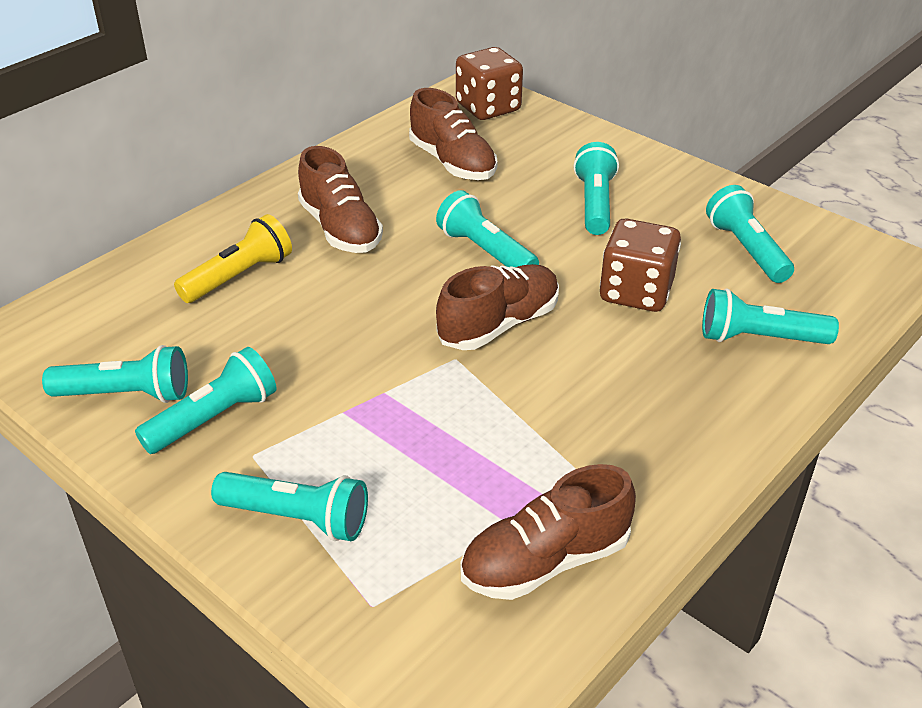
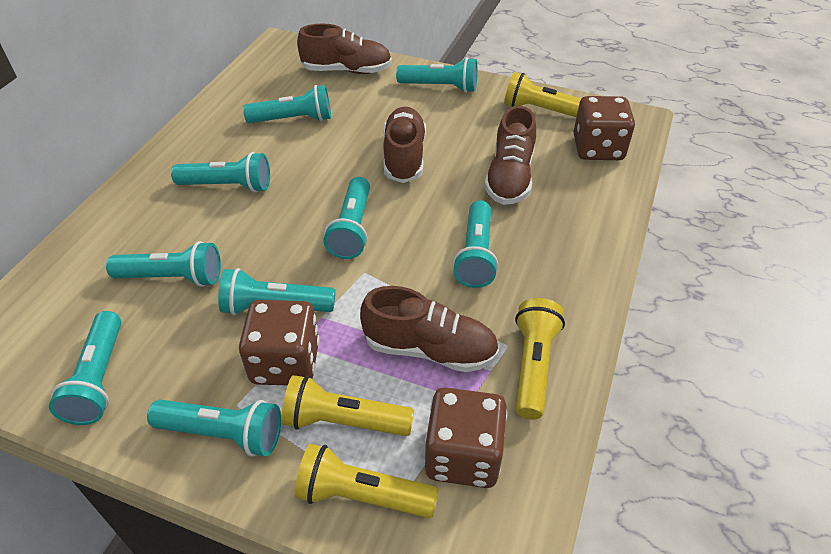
brown dice: [456,47,523,120] [600,218,681,312] = 2 -> [239,300,320,385] [424,387,507,488] [573,96,635,160] = 3
turquoise flashlight: [42,345,188,403] [135,347,277,454] [211,472,368,541] [436,190,539,267] [574,142,619,235] [702,288,839,344] [706,185,794,283] = 7 -> [49,311,121,425] [106,241,221,287] [147,400,281,457] [171,152,270,192] [218,268,335,315] [243,85,331,123] [323,177,370,259] [396,57,478,93] [453,200,498,288] = 9
yellow flashlight: [174,214,292,303] = 1 -> [281,375,414,436] [294,443,439,518] [504,72,581,117] [515,298,565,420] = 4

